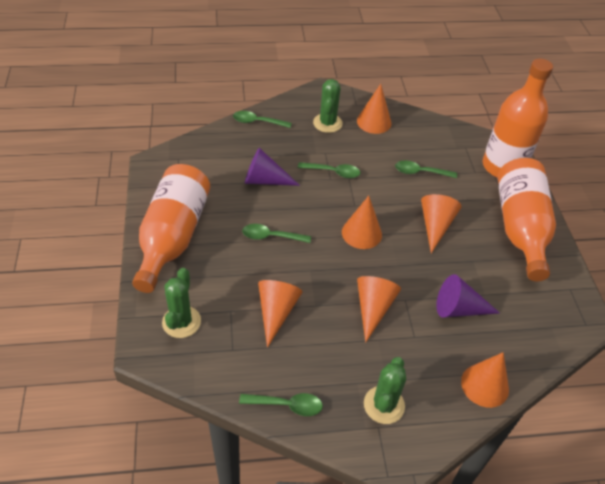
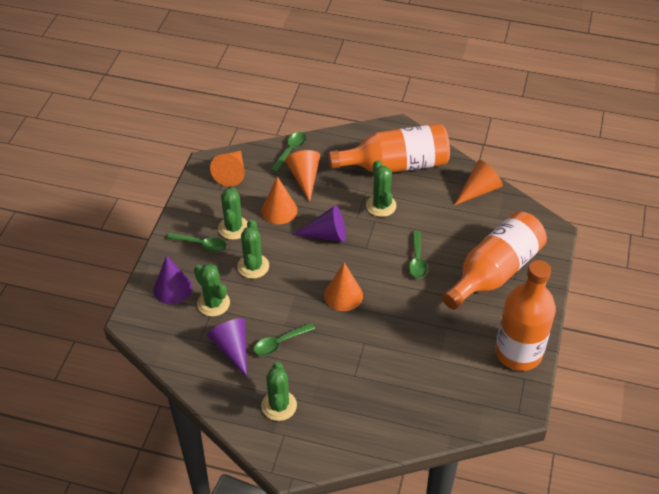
green cactus: [162,268,201,338] [313,79,343,133] [364,357,406,424] = 3 -> [194,264,230,316] [218,187,248,240] [237,219,269,279] [261,362,297,421] [366,160,397,217] = 5
green spoon: [233,111,292,128] [239,393,323,416] [242,224,311,243] [298,162,360,178] [395,161,457,178] = 5 -> [167,233,227,252] [253,323,315,356] [270,132,306,172] [409,231,428,278] = 4
orange cone: [258,280,303,348] [342,196,382,249] [357,84,392,134] [357,276,401,343] [421,194,461,253] [461,352,509,408] = 6 -> [210,151,245,187] [261,176,298,224] [285,150,320,202] [324,263,363,311] [455,160,503,205] = 5
purple cone: [245,148,300,186] [436,274,500,318] = 2 -> [154,256,192,304] [207,318,247,377] [292,205,346,242] = 3

